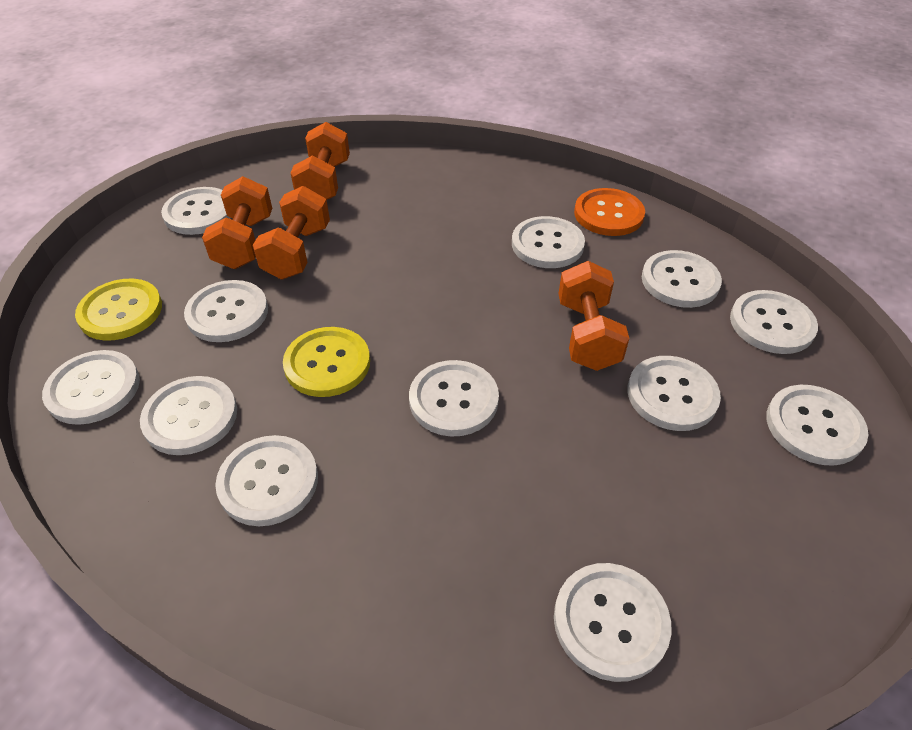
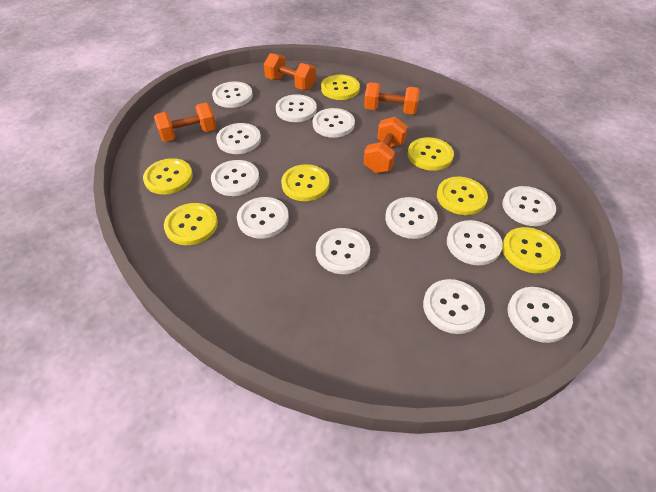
orange button: [574,188,645,236] = 1 -> none = 0
yellow button: [75,279,162,341] [283,327,370,397] = 2 -> [143,158,193,194] [164,203,218,245] [281,164,329,201] [321,75,360,100] [408,137,454,171] [437,177,488,215] [502,227,561,273] = 7

